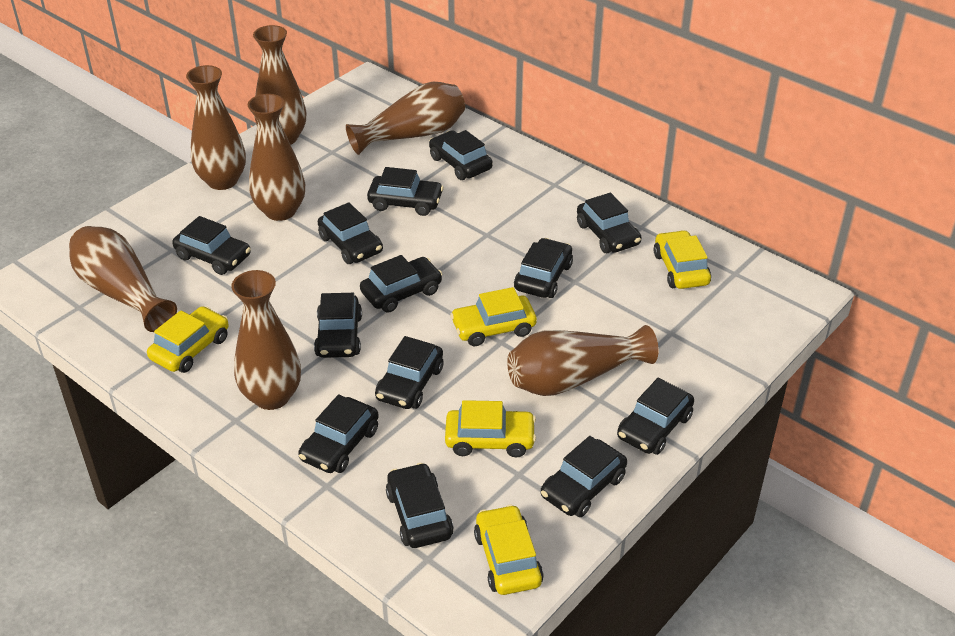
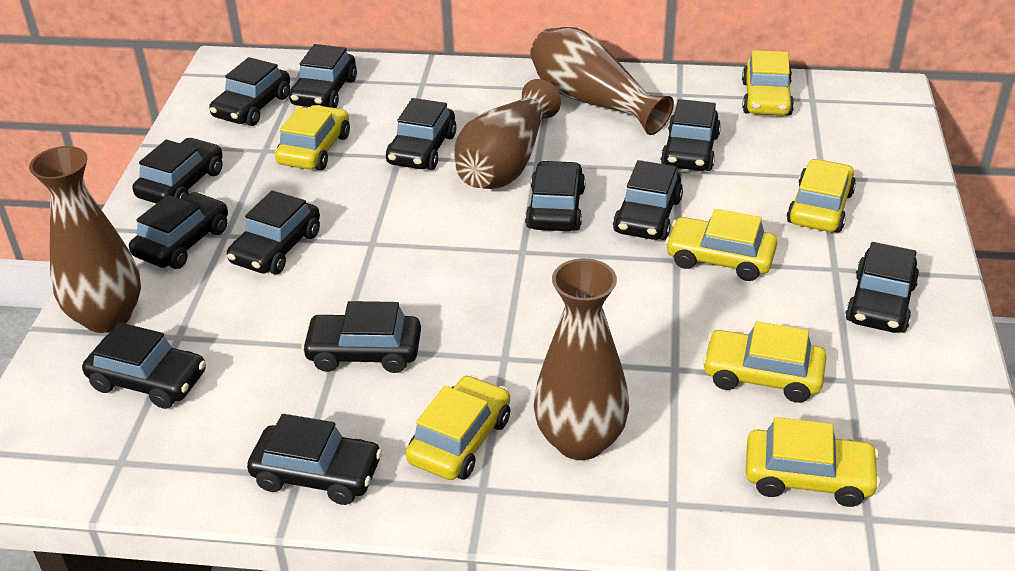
brown vase: [69,226,177,332] [186,65,246,190] [231,270,301,410] [248,94,305,221] [253,25,306,145] [346,82,465,155] [507,325,659,396] = 7 -> [29,146,141,333] [454,79,561,189] [530,27,674,135] [534,258,629,460] = 4
yellow car: [147,306,229,373] [445,400,536,457] [450,287,537,346] [474,504,544,595] [654,230,711,289] = 5 -> [275,105,350,170] [406,375,510,480] [665,209,777,281] [702,321,827,403] [742,50,794,116] [746,417,880,507] [787,159,856,233] = 7

